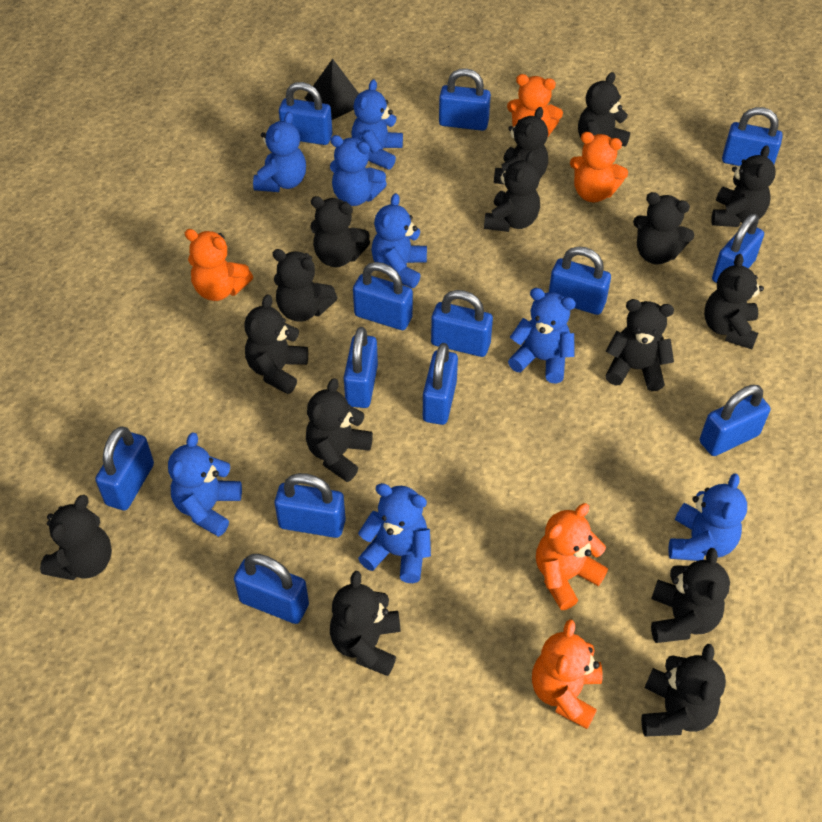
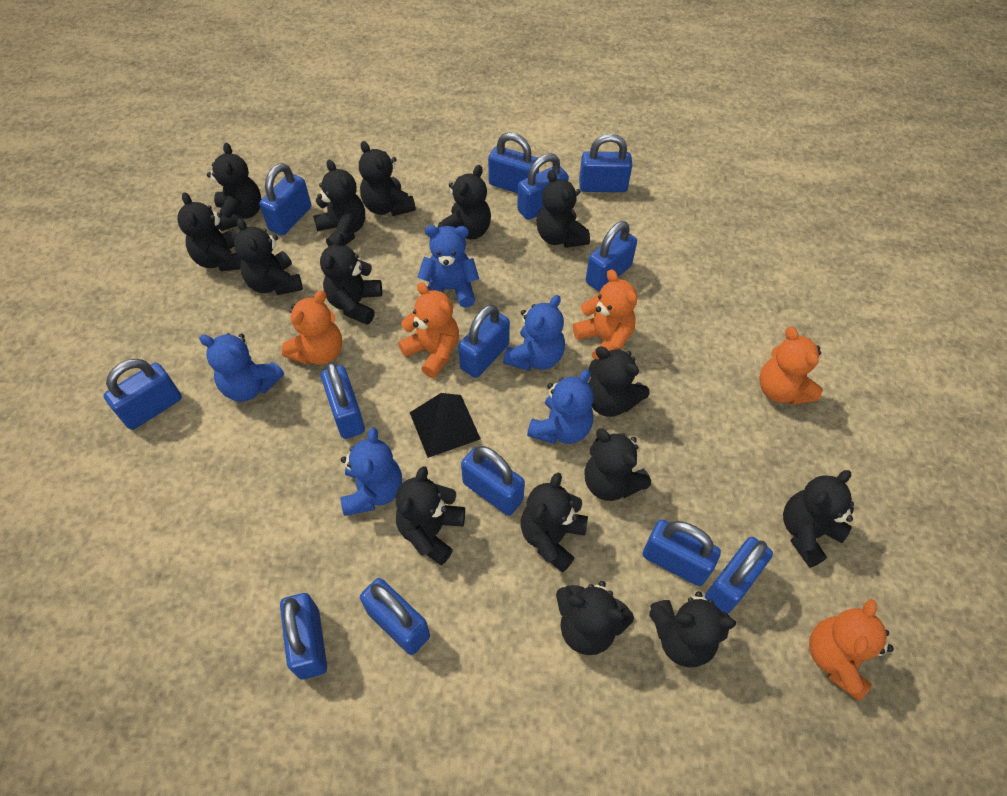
blue teddy bear: [168,432,242,537] [253,112,306,192] [330,135,387,206] [351,79,403,169] [358,483,431,583] [371,193,427,288] [508,288,576,384] [668,473,747,561] = 8 -> [199,333,284,402] [341,427,402,516] [418,225,479,308] [503,295,565,371] [527,369,594,444] = 5

